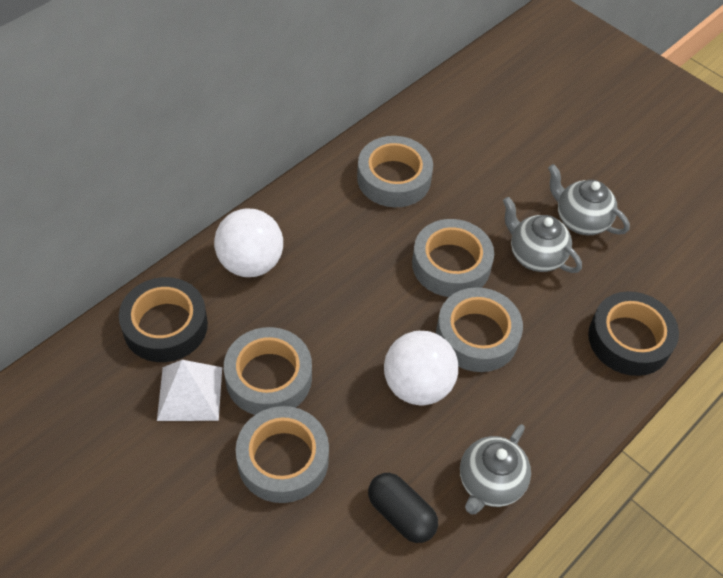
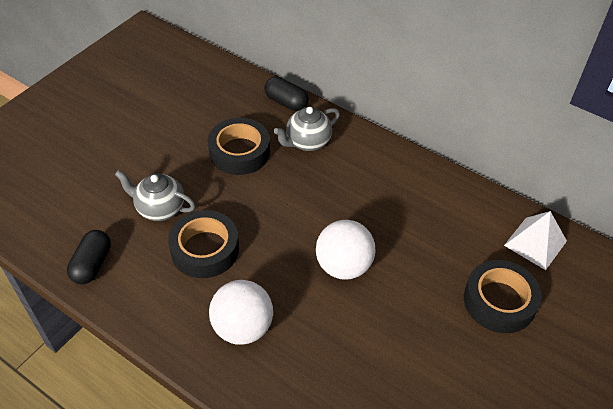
black capsule: [368,473,438,543] = 1 -> [67,230,111,285] [264,76,309,111] = 2
black tape: [119,277,208,362] [588,291,679,376] = 2 -> [168,210,239,278] [208,118,270,175] [464,260,542,333] = 3
grey tape: [224,327,312,415] [236,406,329,503] [357,136,433,207] [412,219,494,297] [436,287,523,372] = 5 -> none = 0
grey teapot: [460,424,531,515] [503,197,582,273] [548,164,630,235] = 3 -> [115,170,196,221] [274,107,340,151] = 2

